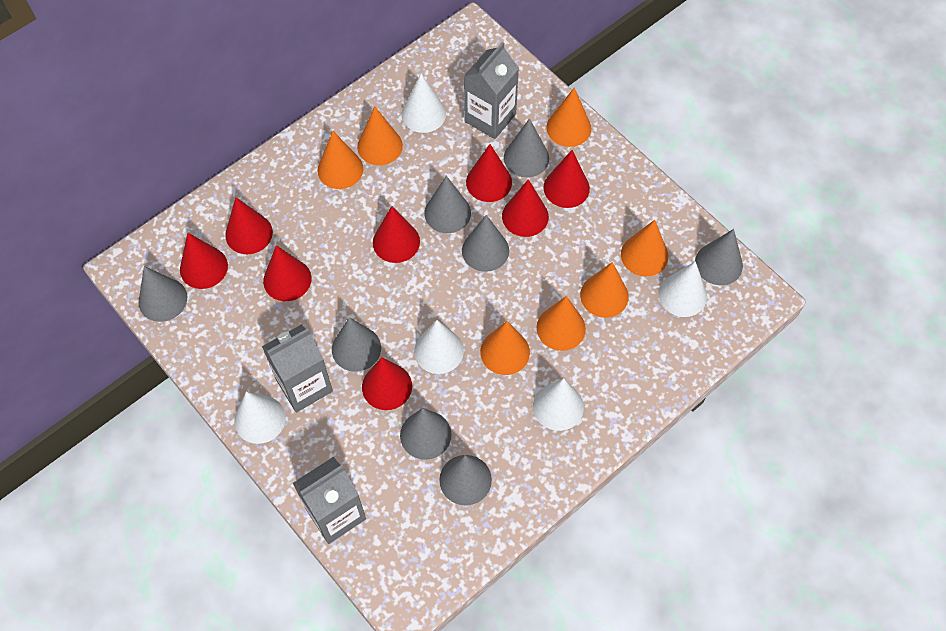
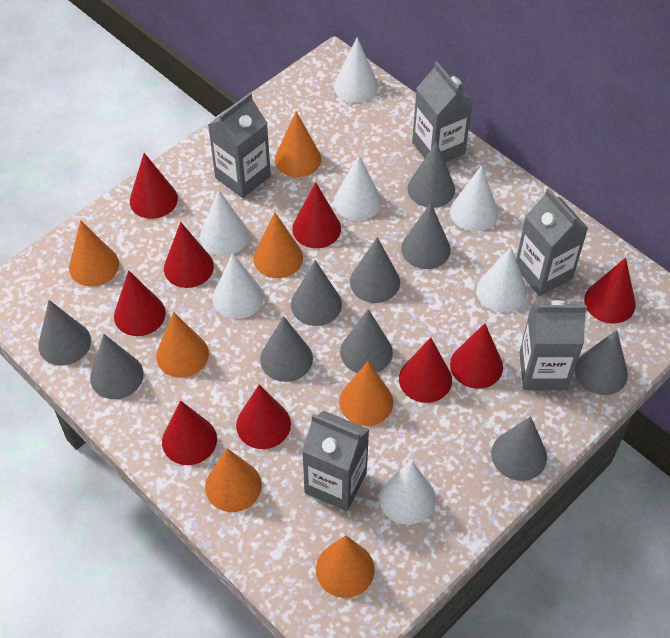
grey carton: [262,324,333,412] [293,457,366,544] [464,42,519,139] = 3 -> [208,93,271,198] [302,411,369,511] [412,61,473,162] [516,188,588,296] [519,300,587,390] = 5
grey cone: [139,266,187,322] [332,317,381,372] [400,408,451,460] [424,176,471,233] [439,455,492,505] [462,215,509,272] [504,118,549,177] [695,229,743,285] = 8 -> [38,300,91,365] [90,334,144,399] [260,316,313,382] [291,260,342,326] [340,309,393,373] [350,237,400,303] [401,203,451,269] [407,142,455,208] [491,416,547,481] [574,330,628,395] = 10
red cone: [180,233,228,289] [225,197,273,254] [263,245,312,301] [362,357,412,410] [373,206,420,263] [466,144,512,202] [502,179,549,237] [544,150,590,208] = 8 -> [114,270,166,336] [130,153,178,219] [162,400,217,465] [164,222,214,288] [236,384,291,449] [292,182,341,248] [399,338,452,403] [450,323,503,389] [584,258,636,324] = 9
white cone: [234,392,285,444] [402,73,446,133] [414,320,464,374] [533,378,584,431] [658,261,707,317] = 5 -> [200,190,249,256] [213,253,264,319] [334,37,378,103] [334,155,382,221] [379,461,436,525] [450,165,498,232] [476,247,527,313] = 7

